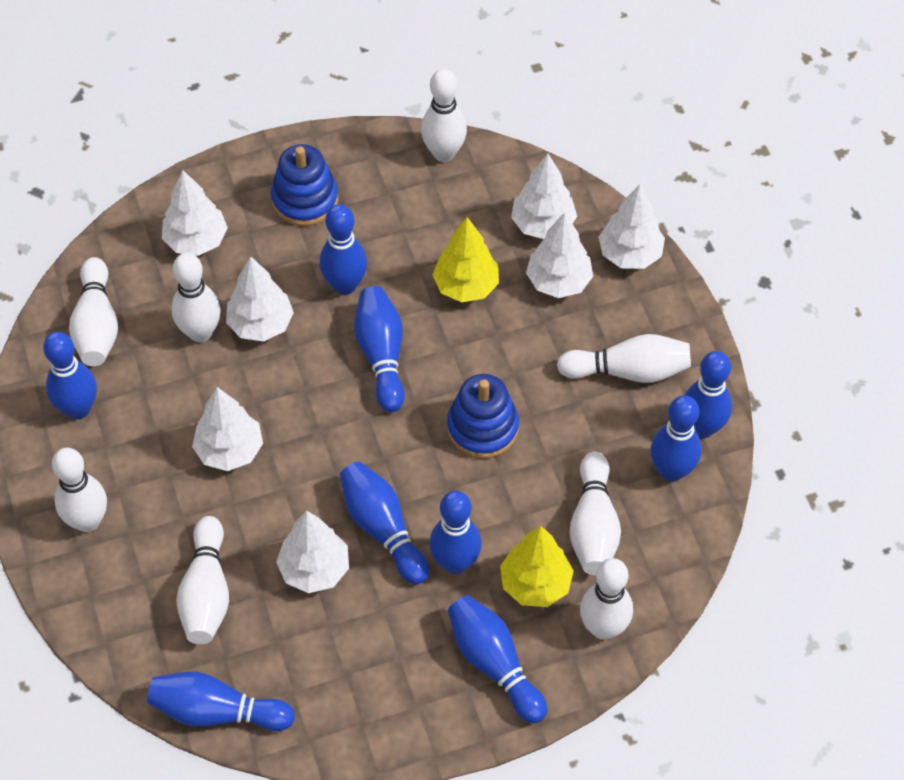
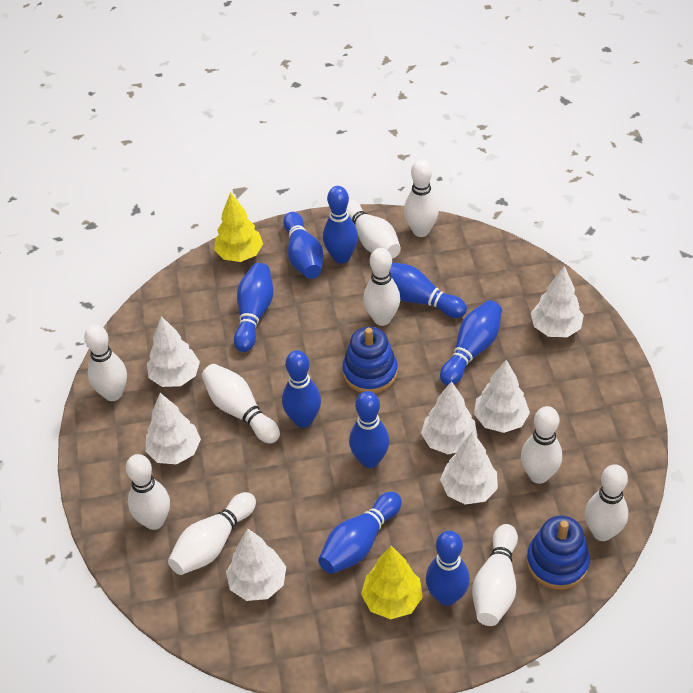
white bowling pin: [52,448,107,532] [69,257,118,366] [171,253,221,342] [176,516,229,644] [421,69,467,162] [557,334,691,383] [569,452,621,575] [580,558,633,640] = 8 -> [84,324,127,401] [126,454,170,530] [168,492,256,575] [202,364,280,444] [347,200,401,259] [363,248,400,326] [404,159,439,237] [472,524,518,626] [521,406,562,484] [585,464,628,541] = 10

